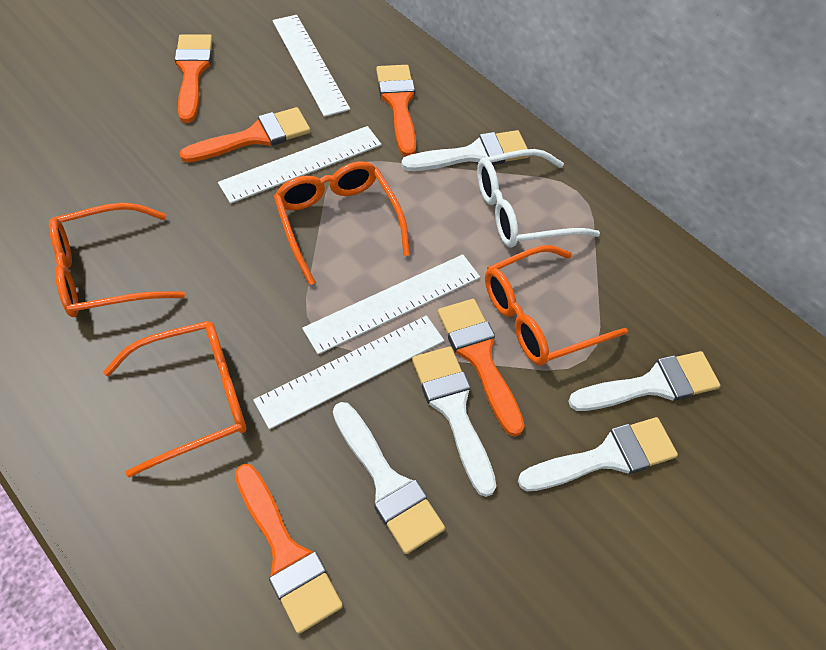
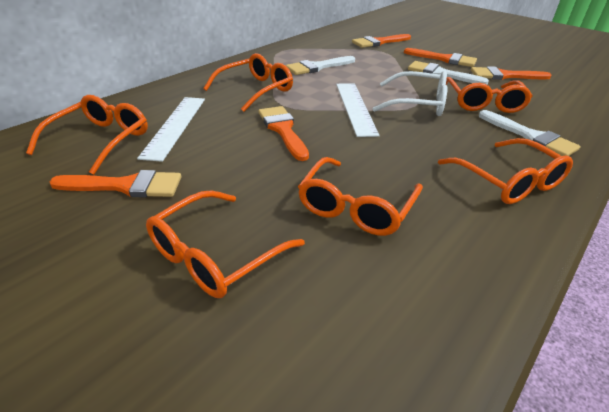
orange glasses: [49,203,185,317] [103,321,246,477] [274,161,410,285] [485,245,628,365] = 4 -> [26,95,148,175] [146,190,305,298] [203,53,293,112] [298,157,423,236] [438,138,573,204] [446,77,533,113] = 6
white brush: [333,402,445,554] [401,130,529,171] [412,347,496,497] [518,417,678,491] [568,351,721,411] = 5 -> [286,56,355,75] [408,61,489,85] [479,110,580,156] = 3
white ruler: [218,126,382,204] [253,316,444,429] [272,15,350,117] [302,254,480,354] = 4 -> [137,97,205,162] [336,83,380,137] = 2

